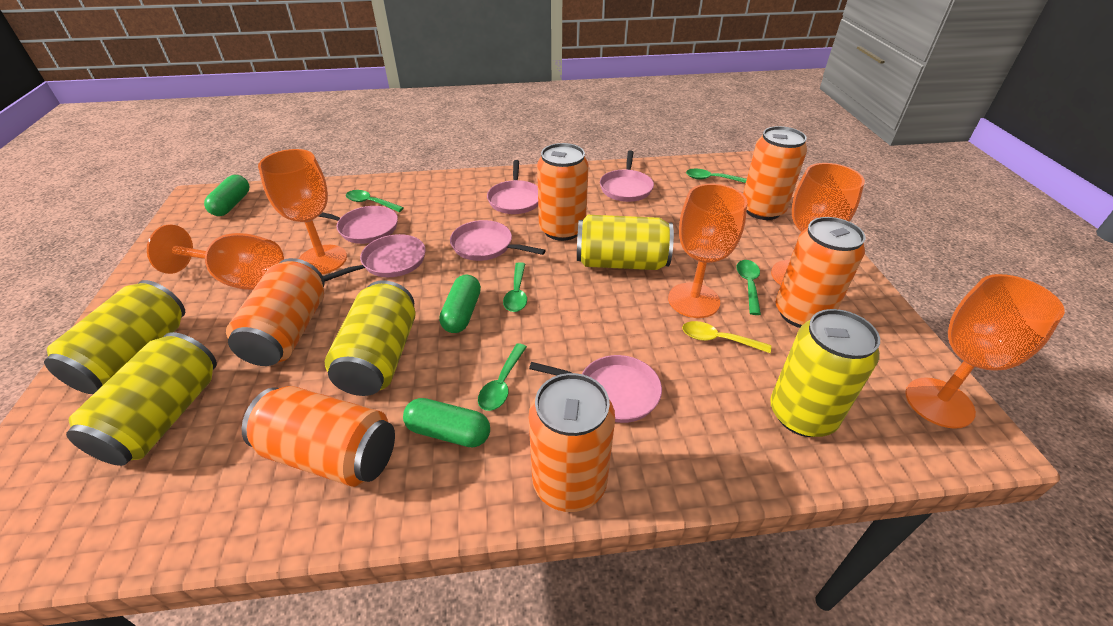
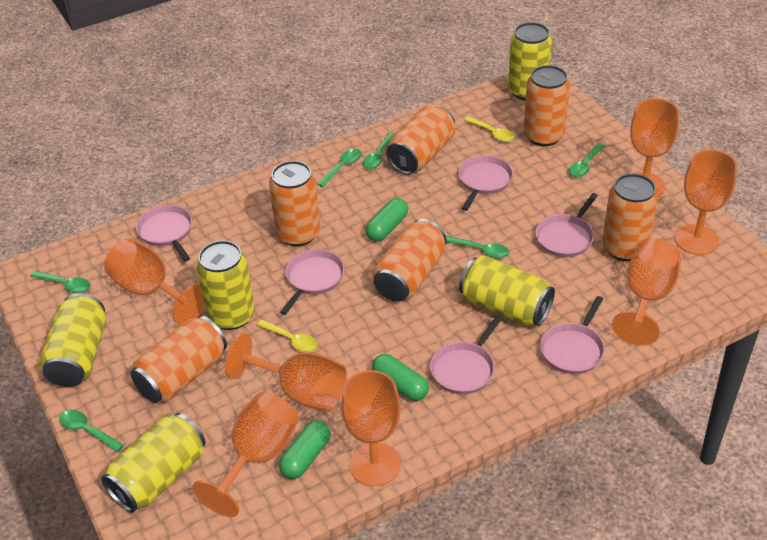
green spoon: [346,190,404,212] [478,343,527,411] [503,262,527,312] [686,169,747,183] [737,260,761,315] = 5 -> [30,271,91,293] [59,410,124,452] [318,149,361,187] [363,133,395,169] [446,236,509,259] [569,143,605,178] = 6
orange goblet: [147,224,284,290] [258,149,347,274] [668,184,747,318] [771,163,865,285] [905,274,1065,429] = 5 -> [105,239,205,325] [192,392,298,517] [225,333,347,411] [341,370,401,487] [612,239,681,346] [630,98,679,198] [675,150,737,255] = 7
yellow spoon: [682,321,771,353] = 1 -> [257,320,318,353] [464,116,515,142] = 2

